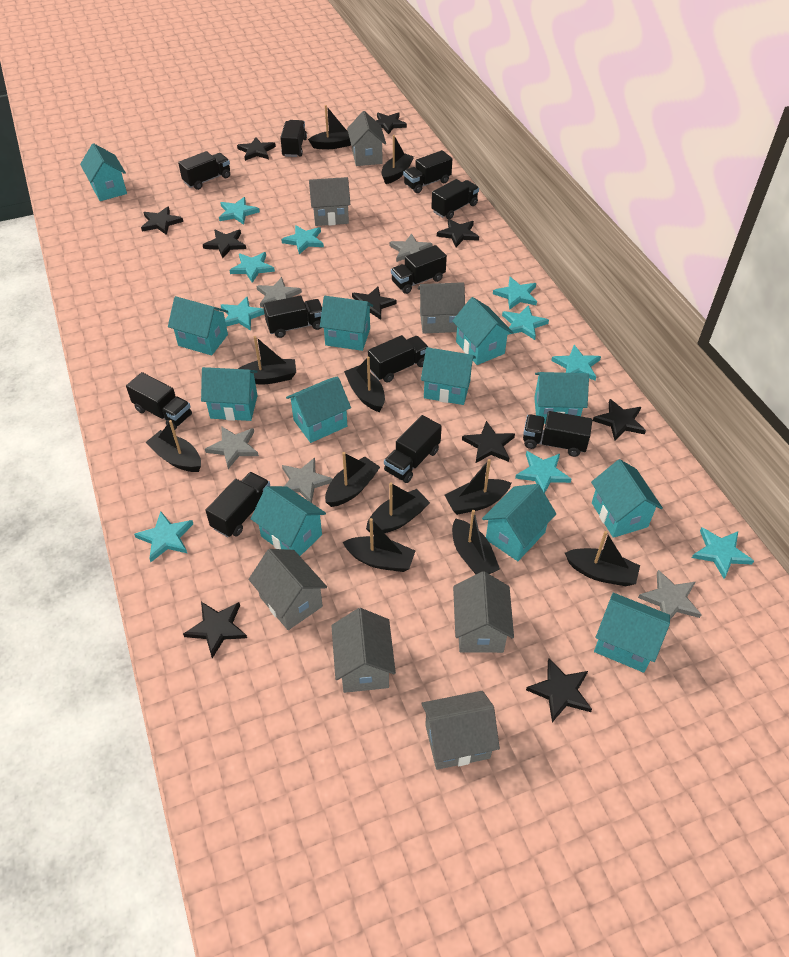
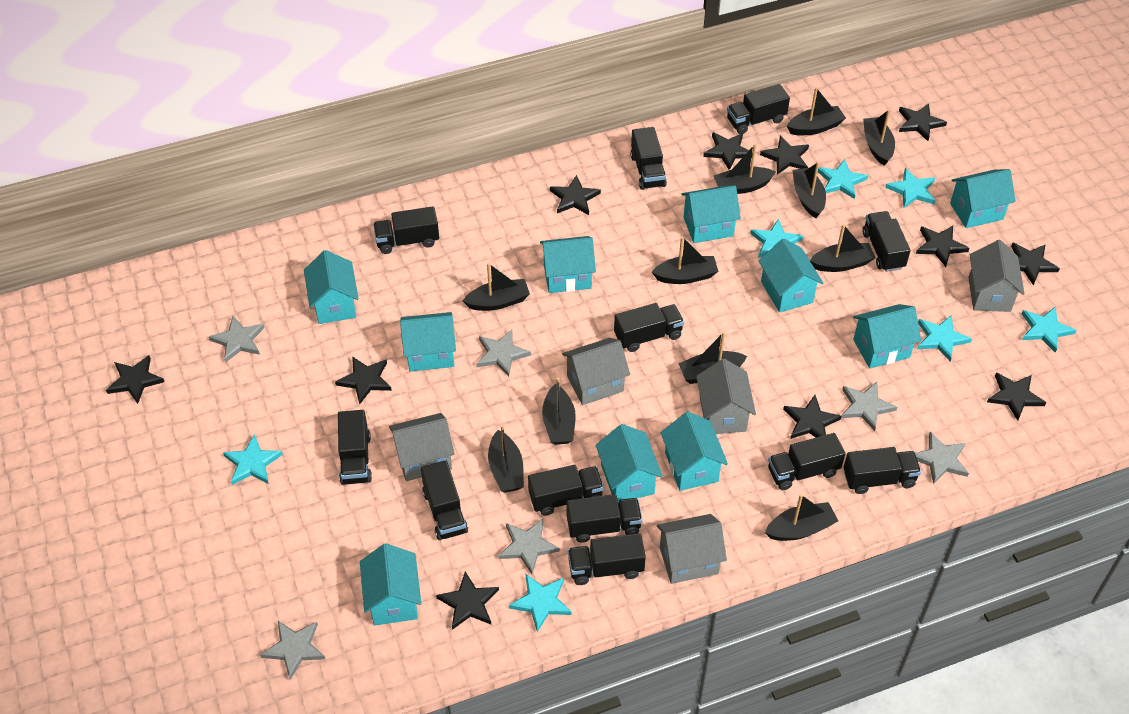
black star: [141,206,183,235] [183,602,247,658] [203,230,246,258] [237,137,276,161] [352,286,396,320] [376,112,407,135] [437,219,479,247] [462,421,515,463] [526,658,592,722] [593,399,646,440] = 10 -> [106,355,164,404] [335,356,392,404] [436,572,499,630] [550,175,601,215] [703,132,752,170] [760,136,809,175] [783,395,842,439] [899,104,947,141] [916,226,969,267] [987,372,1046,421] [1011,243,1060,286] = 11
black truck: [126,372,192,430] [178,151,230,190] [205,472,270,537] [263,296,322,338] [280,120,307,157] [368,335,429,383] [384,415,442,483] [391,245,447,294] [403,150,452,193] [431,179,479,219] [523,411,592,457] = 11 -> [338,410,372,485] [373,206,439,254] [421,460,468,540] [528,465,604,516] [567,494,642,543] [568,533,646,585] [614,303,684,352] [630,127,667,190] [727,84,790,134] [768,433,845,490] [843,447,921,494] [863,211,911,272] = 12
grey house: [248,549,327,630] [309,177,350,226] [331,608,396,693] [347,111,386,166] [418,282,465,333] [421,691,500,770] [453,571,514,653] = 7 -> [389,413,455,481] [562,338,630,405] [657,514,727,584] [696,359,756,434] [968,240,1025,312] = 5
grey star: [205,426,259,469] [257,277,302,308] [282,457,333,503] [389,234,433,262] [638,570,702,619] = 5 -> [209,316,265,363] [260,621,325,680] [476,330,531,377] [498,519,560,574] [841,382,897,431] [915,432,969,484] = 6
turquoise house: [80,143,127,201] [168,296,228,355] [201,367,258,421] [251,486,326,556] [286,376,351,443] [320,296,373,351] [421,347,476,405] [452,297,513,365] [482,484,556,561] [534,372,589,424] [591,459,663,538] [594,593,670,673] = 12 -> [304,250,359,324] [360,543,421,625] [400,312,456,371] [540,236,596,293] [596,424,663,502] [661,412,728,491] [681,185,741,243] [758,238,823,313] [853,304,921,368] [950,169,1016,228] = 10
turquoise star: [134,511,193,562] [219,197,260,225] [221,296,265,331] [230,252,275,283] [281,225,324,255] [493,277,537,310] [502,305,549,340] [515,451,571,494] [551,345,601,381] [692,528,754,579] = 10 -> [223,434,283,485] [509,574,572,632] [750,219,803,258] [818,159,868,199] [885,168,936,208] [918,315,972,361] [1022,307,1077,353] = 7

